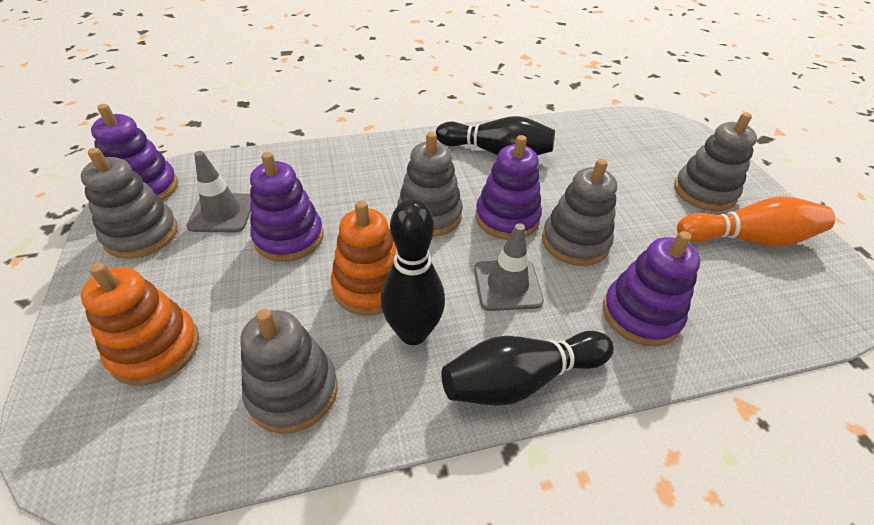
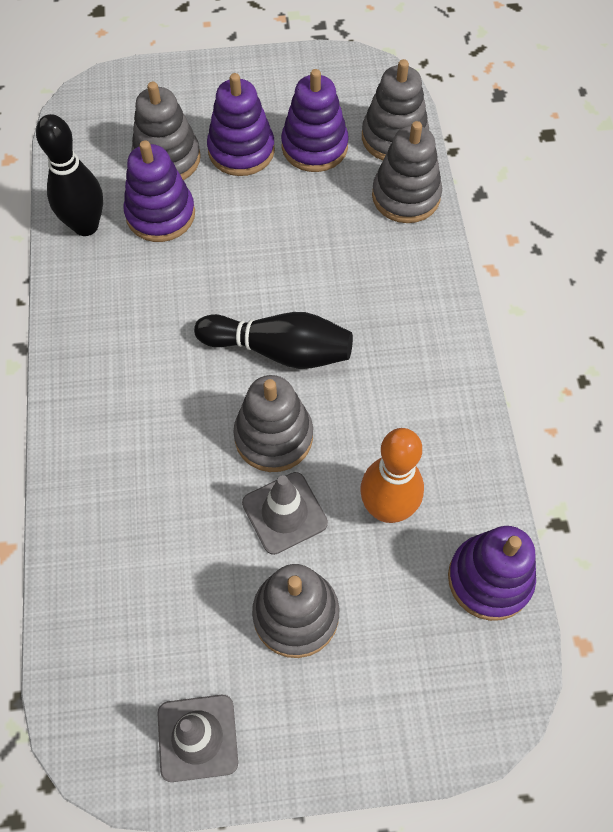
black bowling pin: [381,199,445,345] [436,116,555,155] [441,331,614,406] = 3 -> [36,114,103,236] [194,312,353,369] = 2
orange stacking toy: [81,263,199,386] [331,201,396,316] = 2 -> none = 0

